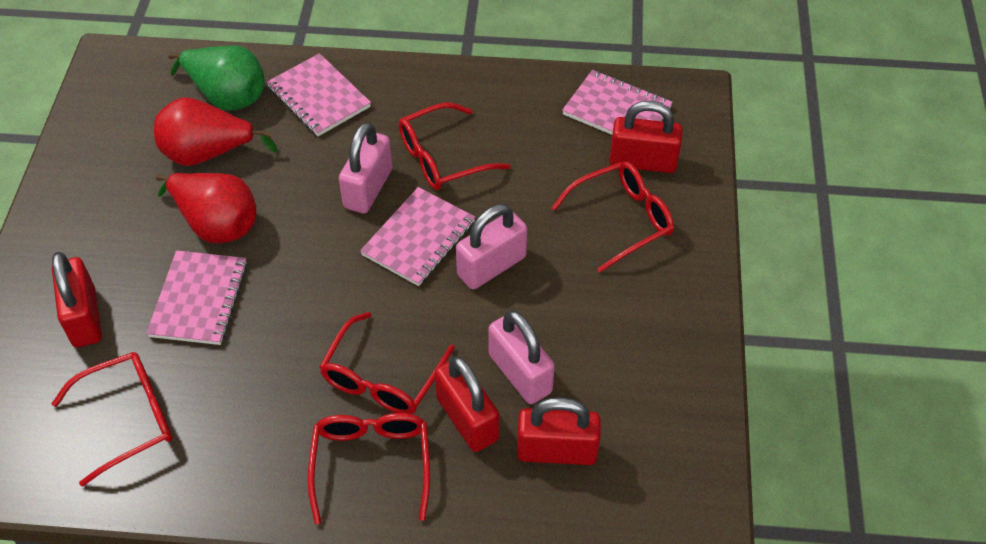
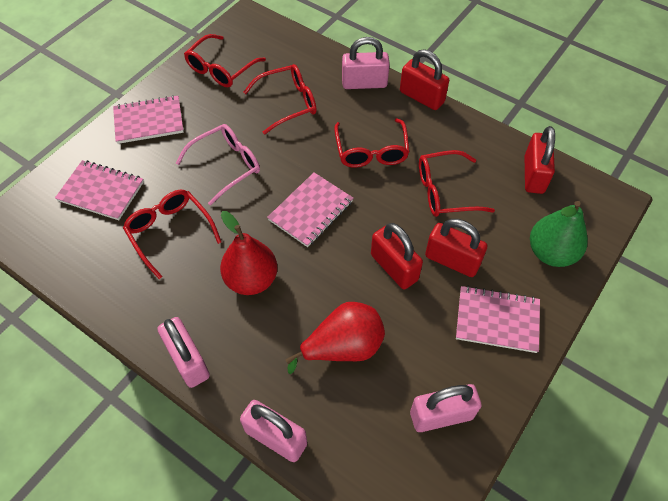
pink glasses: none = 0 -> [176,124,260,206] = 1
pink padlock: [339,122,392,214] [456,204,527,289] [488,310,555,404] = 3 -> [158,317,210,388] [240,400,307,462] [342,37,390,89] [410,384,482,432] = 4

